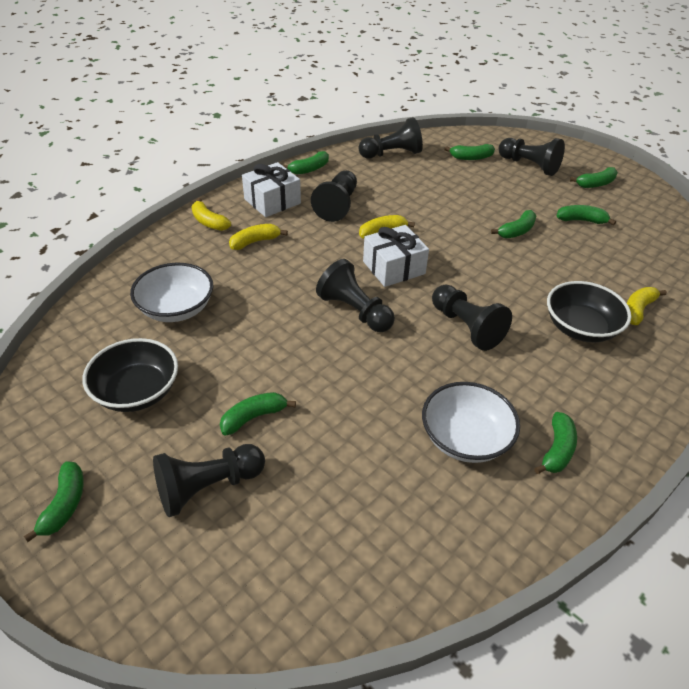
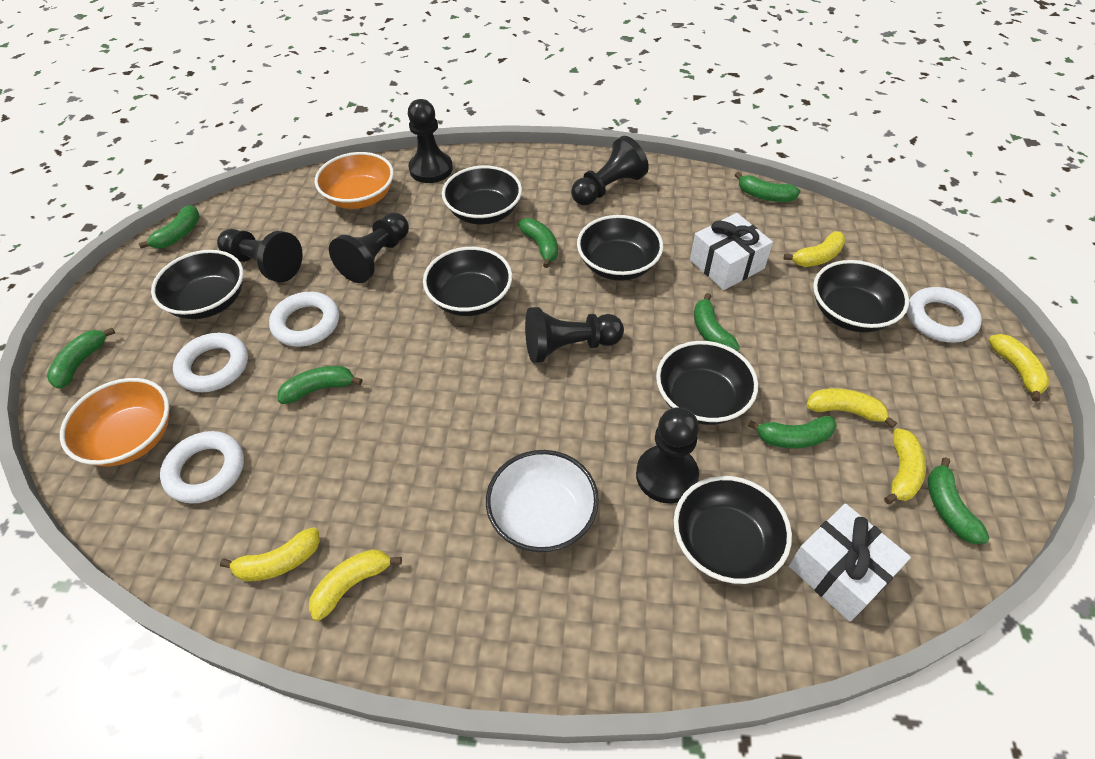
black bowl: [82,338,178,412] [547,281,631,342] = 2 -> [151,250,244,319] [423,247,512,316] [442,166,522,225] [577,215,663,281] [656,341,758,425] [674,476,792,584] [813,260,909,332] = 7
orange bowl: none = 0 -> [60,378,169,466] [315,152,394,209] = 2
white bowl: [130,263,213,322] [422,382,520,463] = 2 -> [486,450,599,552] = 1
white ring: none = 0 -> [160,431,244,504] [173,333,248,392] [269,292,339,347] [907,287,982,343] = 4
yellow banana: [191,198,231,231] [229,224,288,250] [359,215,415,239] [627,287,667,325] = 4 -> [220,527,320,581] [309,549,402,621] [784,231,846,267] [806,388,897,428] [884,428,926,504] [988,334,1050,402] = 6

